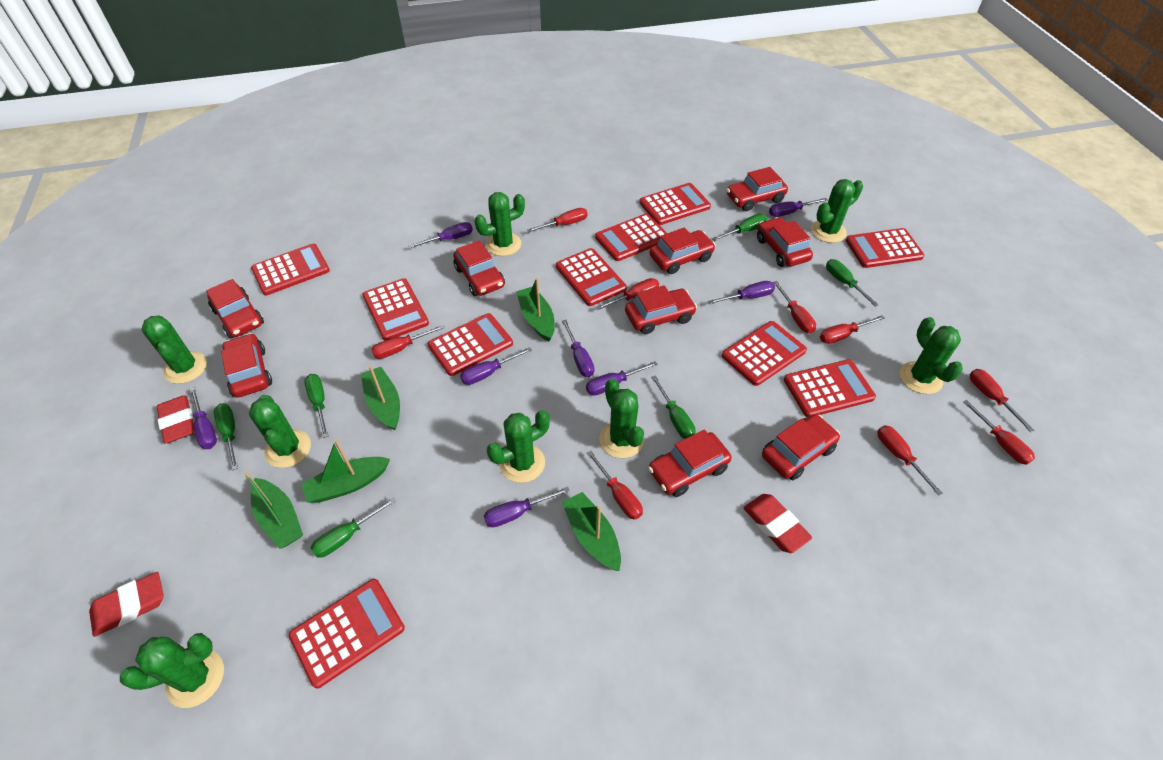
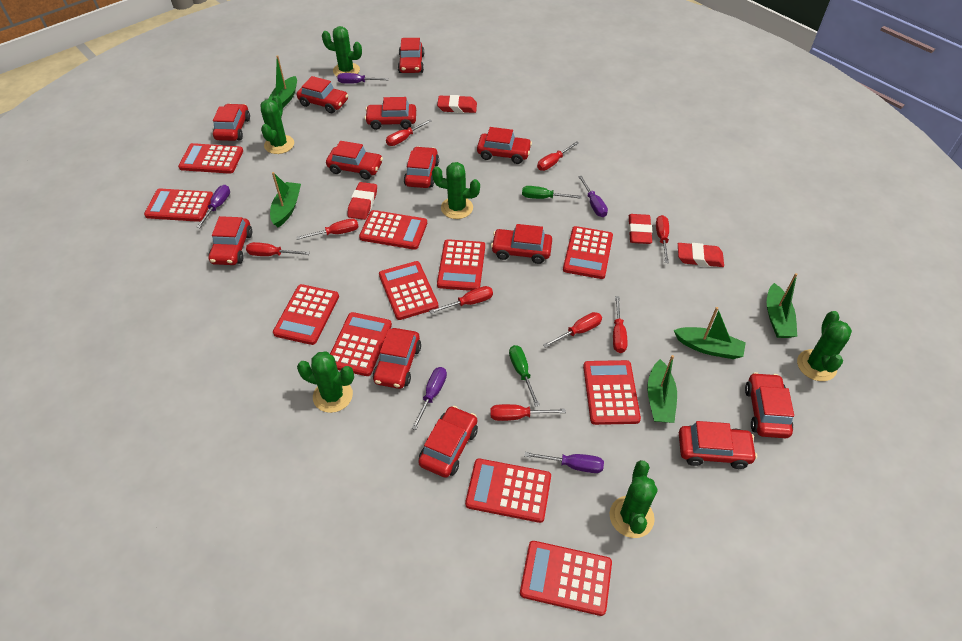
green cactus: [120,633,224,708] [142,315,207,384] [249,395,311,468] [475,192,525,256] [487,410,550,483] [599,379,644,458] [811,179,863,243] [900,317,963,394] = 8 -> [260,96,294,154] [297,352,354,413] [322,26,362,77] [432,162,480,219] [610,460,658,538] [797,311,852,381] = 6
green screwdriver: [214,403,238,470] [304,374,329,438] [311,497,396,557] [651,375,696,439] [712,214,767,241] [826,259,879,307] = 6 -> [509,345,540,407] [522,186,582,199] = 2
purple screwdriver: [190,387,217,449] [408,222,473,248] [460,347,532,385] [484,487,570,527] [562,320,594,377] [586,361,658,396] [708,281,775,304] [769,198,828,217] = 8 -> [196,185,230,228] [338,73,389,84] [412,367,447,430] [524,452,604,473] [578,176,608,217] = 5
red calculator: [251,244,330,295] [289,579,405,689] [362,278,429,340] [428,313,513,376] [556,248,627,306] [595,214,667,261] [639,183,711,225] [722,321,807,386] [784,359,876,417] [846,228,924,268] = 10 -> [144,189,213,222] [178,143,243,174] [273,284,339,345] [330,312,392,376] [359,210,427,250] [379,261,439,320] [437,239,485,291] [465,459,551,523] [520,541,612,616] [563,226,613,279] [583,360,641,425] = 11
red car: [206,279,264,338] [221,333,272,398] [453,240,505,296] [625,285,697,334] [648,429,732,497] [650,227,716,274] [726,167,788,211] [757,217,813,267] [762,414,840,480] = 9 -> [209,216,252,265] [213,104,250,141] [297,76,348,113] [326,141,383,180] [365,97,416,130] [373,328,421,389] [398,38,424,73] [404,146,439,188] [418,406,478,478] [477,127,532,164] [491,224,552,264] [679,421,757,469] [745,372,794,438] = 13
red eraser: [89,572,164,637] [157,396,195,443] [744,494,812,553] = 3 -> [347,182,377,220] [437,95,477,113] [628,214,652,244] [678,243,724,267] = 4

